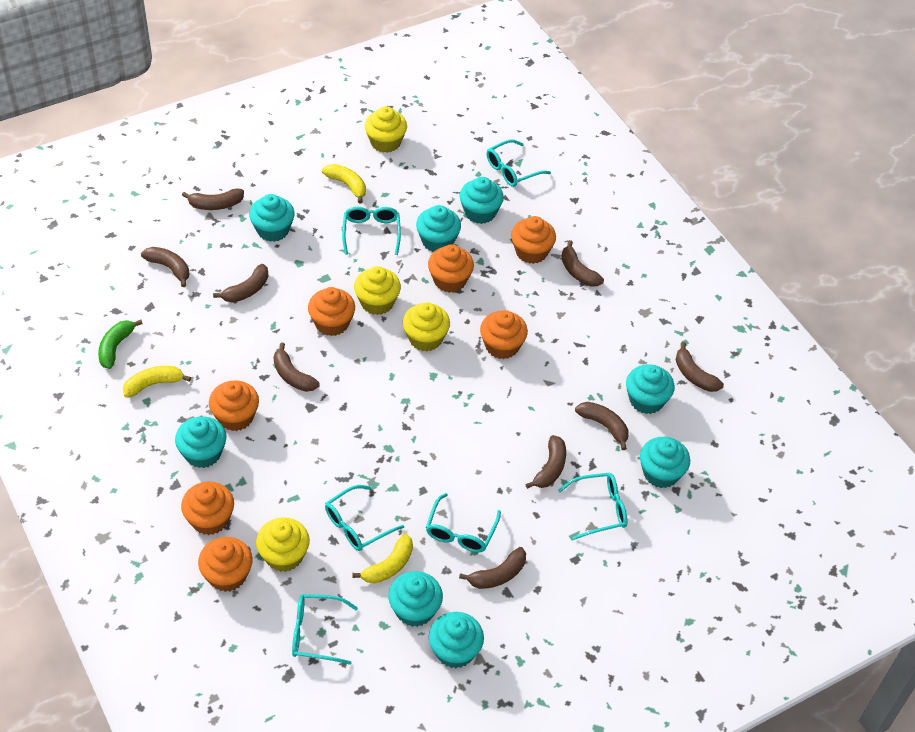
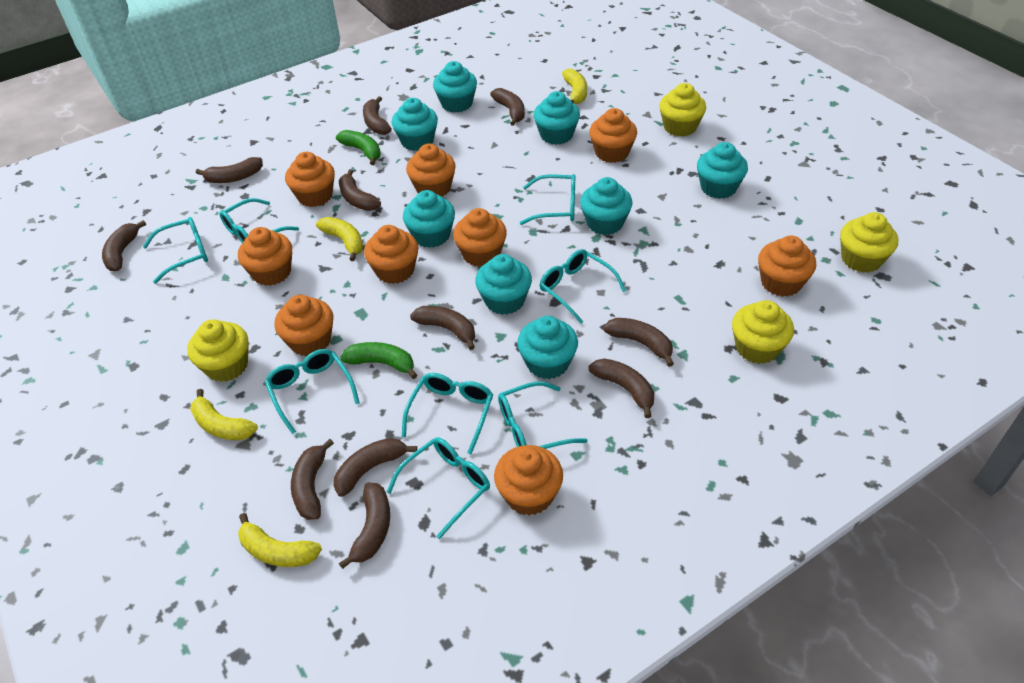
brown banana: [141,247,189,287] [182,188,244,210] [213,264,268,303] [273,343,320,392] [459,547,526,589] [525,435,566,489] [561,240,604,286] [575,402,629,450] [676,342,724,392] = 9 -> [102,220,146,271] [196,157,263,183] [291,439,334,520] [334,438,417,497] [339,169,381,211] [339,483,390,569] [363,96,392,135] [410,306,475,350] [490,88,525,126] [589,358,654,418] [603,318,674,367] = 11
green banana: [98,320,143,369] = 1 -> [336,130,381,165] [340,342,417,379] = 2
orange cupcake: [181,482,234,535] [198,537,253,592] [209,380,259,431] [308,287,355,336] [428,244,474,293] [480,310,528,359] [511,216,556,264] = 7 -> [238,227,292,286] [274,295,333,356] [285,152,335,207] [364,225,419,284] [406,144,456,197] [453,208,507,267] [494,445,563,516] [589,108,637,163] [758,236,816,297] = 9
turquoise glasses: [292,594,358,665] [325,485,404,551] [342,207,401,255] [426,493,501,553] [486,140,551,187] [558,473,627,540] = 6 -> [143,217,208,284] [219,198,299,243] [265,349,360,434] [387,437,490,539] [402,373,493,455] [498,381,588,449] [520,174,575,225] [539,249,626,324] = 8
yellow banana: [123,366,191,398] [322,164,366,203] [352,534,413,584] = 3 -> [190,389,258,440] [238,513,322,567] [316,217,363,261] [562,69,587,104] = 4

